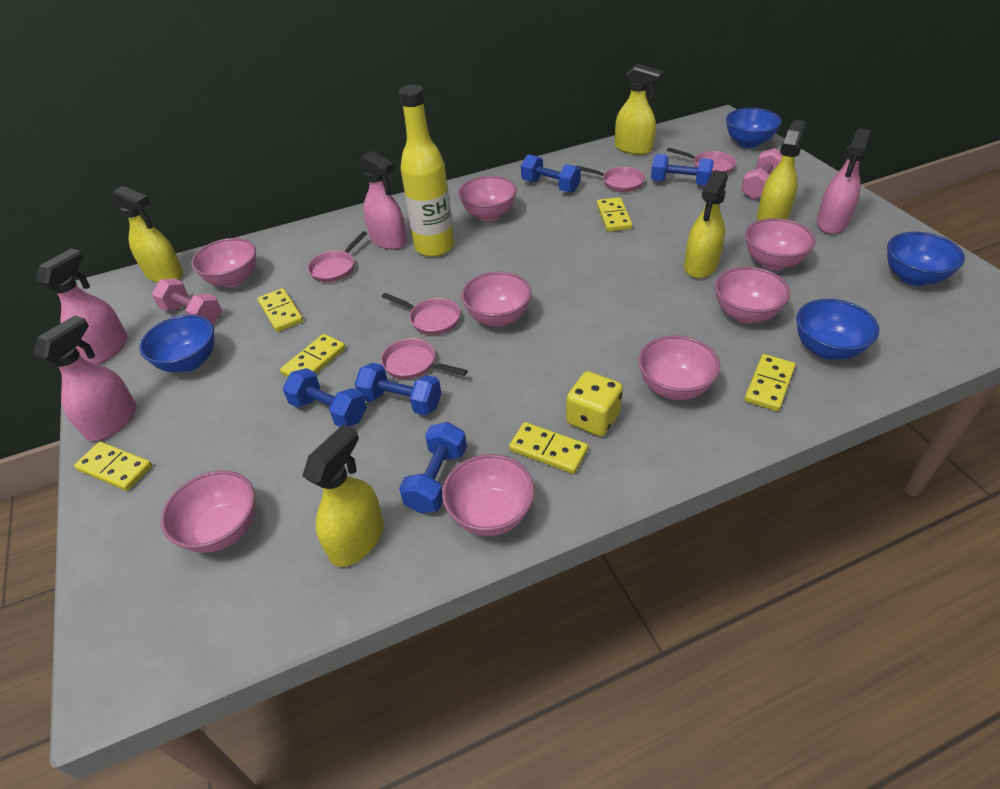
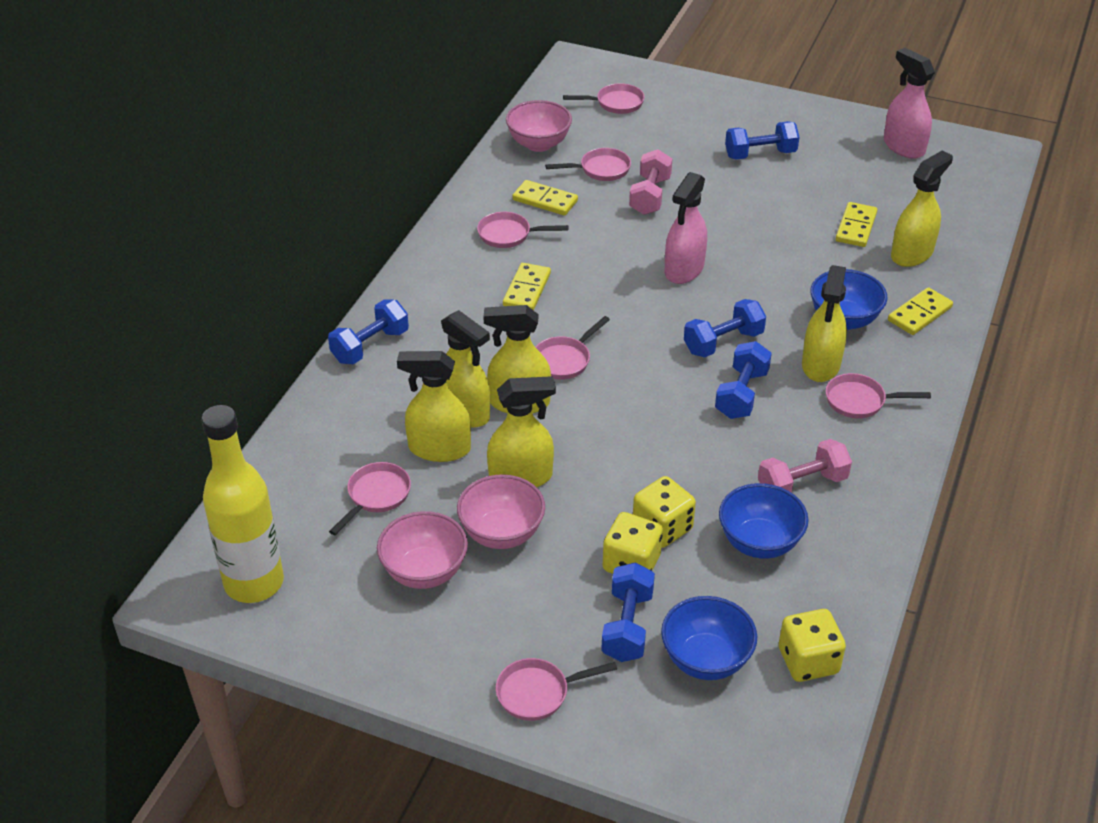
blue bowl: [139,315,214,372] [726,108,782,148] [796,299,879,360] [887,232,965,286] = 4 -> [661,596,757,680] [719,483,808,559] [810,269,887,330] = 3
pink bowl: [161,470,255,553] [191,238,256,288] [442,454,535,536] [458,176,517,221] [461,272,532,327] [638,335,720,400] [715,267,790,323] [745,218,815,270] = 8 -> [377,511,468,589] [457,474,545,549] [506,100,572,152] = 3
pink pan: [308,231,367,282] [381,338,468,379] [382,293,460,335] [576,165,645,192] [667,147,736,174] = 5 -> [329,462,411,535] [477,212,568,248] [496,658,617,721] [536,316,610,380] [545,148,631,181] [563,83,645,114] [826,373,931,418] = 7
pink spray bottle: [34,315,136,441] [36,249,127,364] [359,151,407,250] [817,128,871,234] = 4 -> [665,172,707,284] [884,48,935,159] = 2
yellow dice: [566,371,623,436] = 1 -> [603,512,663,574] [633,476,696,548] [779,609,846,682] = 3
yellow domino: [74,442,152,491] [258,288,303,332] [280,334,346,377] [509,422,588,474] [597,197,632,232] [744,354,796,411] = 6 -> [503,263,551,310] [512,180,578,216] [836,202,877,247] [888,287,953,335] = 4
yellow spray bottle: [112,186,183,283] [302,424,384,567] [615,64,664,155] [684,170,728,278] [757,120,806,221] = 5 -> [397,351,471,462] [441,310,490,428] [483,305,551,414] [487,376,556,487] [802,265,847,382] [891,150,953,267] = 6

